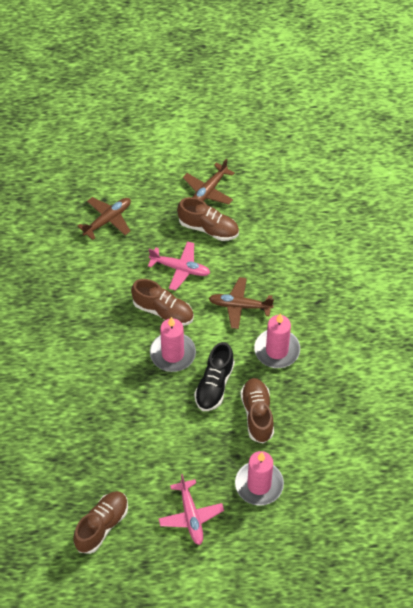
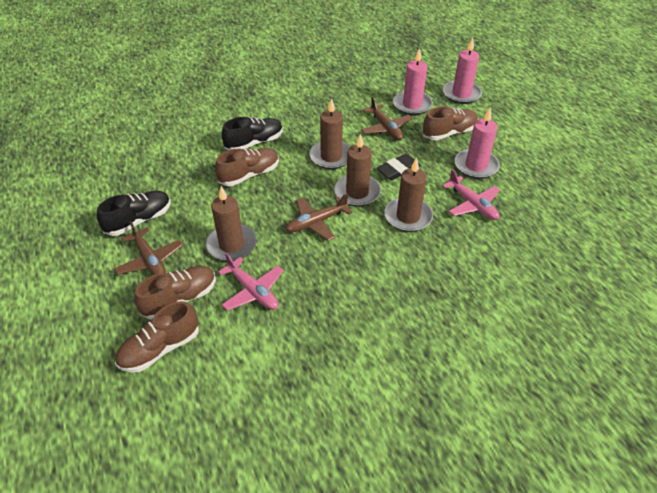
black eraser: none = 0 -> [377,154,421,180] = 1
black shoe: [194,342,235,411] = 1 -> [97,191,171,236] [221,117,283,150] = 2
brown candle: none = 0 -> [205,186,257,261] [309,99,350,169] [334,134,381,207] [384,158,433,232] = 4

